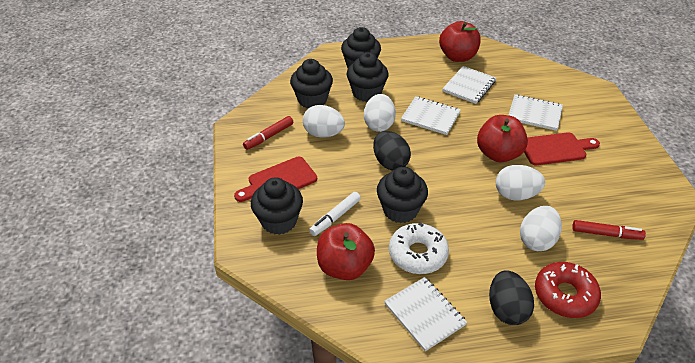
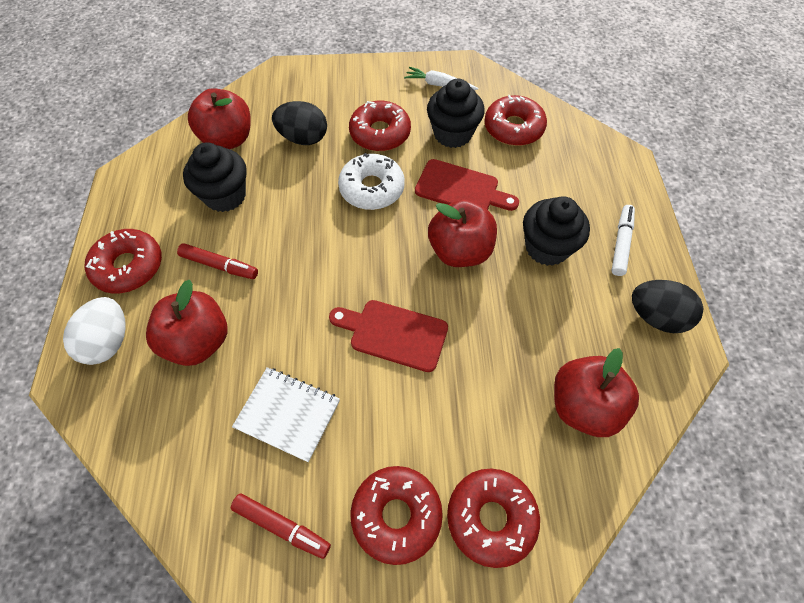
black cupcake: [251,177,303,235] [290,59,333,108] [341,27,381,68] [347,52,389,102] [377,166,428,223] = 5 -> [183,143,247,212] [427,79,485,148] [523,196,590,266] = 3
red apple: [317,223,375,280] [439,21,481,62] [477,115,528,162] = 3 -> [146,280,228,366] [188,88,251,149] [428,200,497,267] [554,348,639,437] = 4
red donut: [535,262,601,318] = 1 -> [84,229,162,294] [349,100,411,151] [351,466,443,565] [447,468,540,568] [484,95,547,146] = 5
white carrot: none = 0 -> [404,67,478,90] = 1
white egg: [303,105,345,138] [364,94,396,132] [496,165,545,200] [520,206,562,251] = 4 -> [63,297,126,365] = 1
white notebook: [384,277,467,352] [401,96,461,135] [442,66,496,104] [509,94,563,131] = 4 -> [232,367,340,462] = 1

